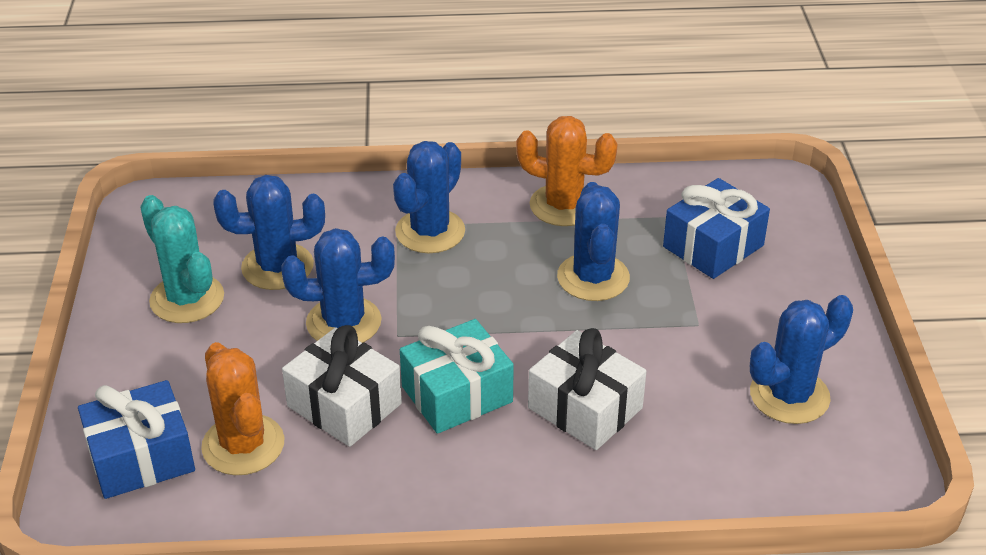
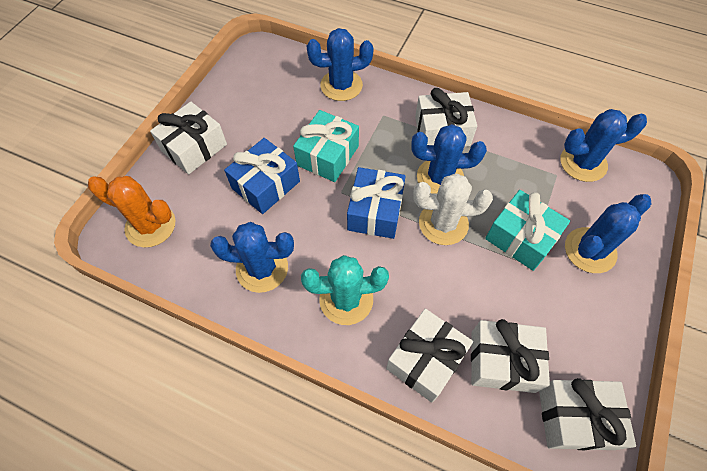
orange cactus: [201,342,284,475] [516,116,618,226] = 2 -> [88,176,176,247] = 1
turquoise gift: [400,319,514,434] = 1 -> [293,110,359,182] [485,190,570,271] = 2
white cactus: none = 0 -> [413,173,493,245] = 1
white gift: [282,325,402,447] [528,328,646,450] = 2 -> [150,102,227,174] [386,309,473,402] [415,88,477,147] [471,319,550,393] [539,378,636,450] = 5

